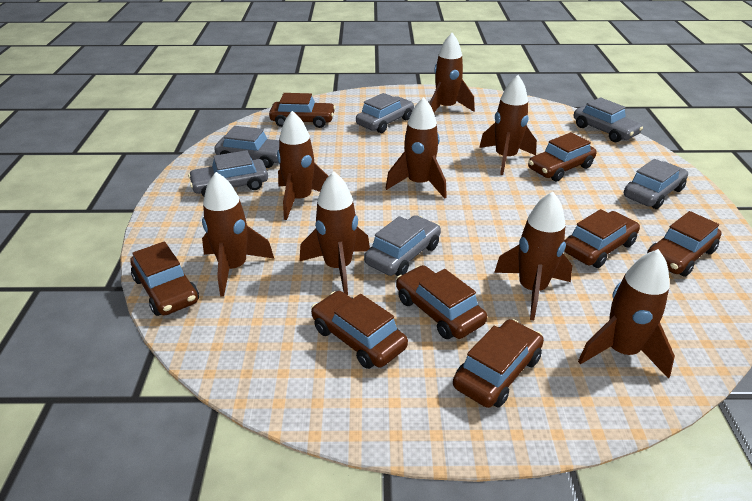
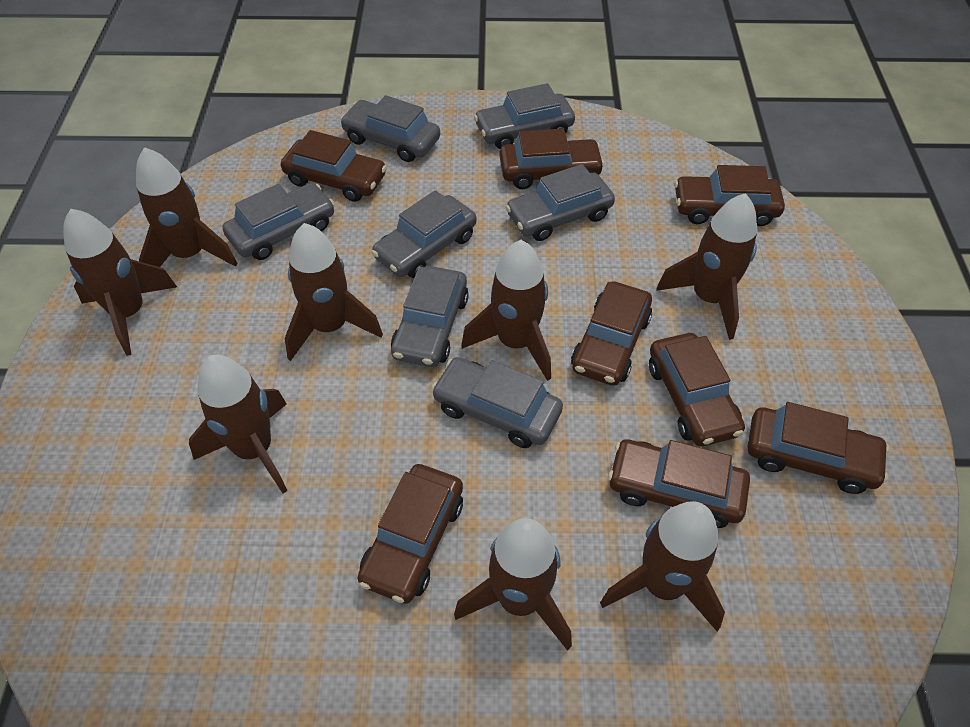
grey car: [188,150,268,196] [214,126,279,168] [356,93,414,133] [364,215,441,276] [574,97,643,142] [624,159,688,209] = 6 -> [223,183,335,260] [340,95,440,162] [371,190,477,278] [391,266,469,367] [431,357,563,448] [474,83,575,149] [505,164,615,241] = 7

